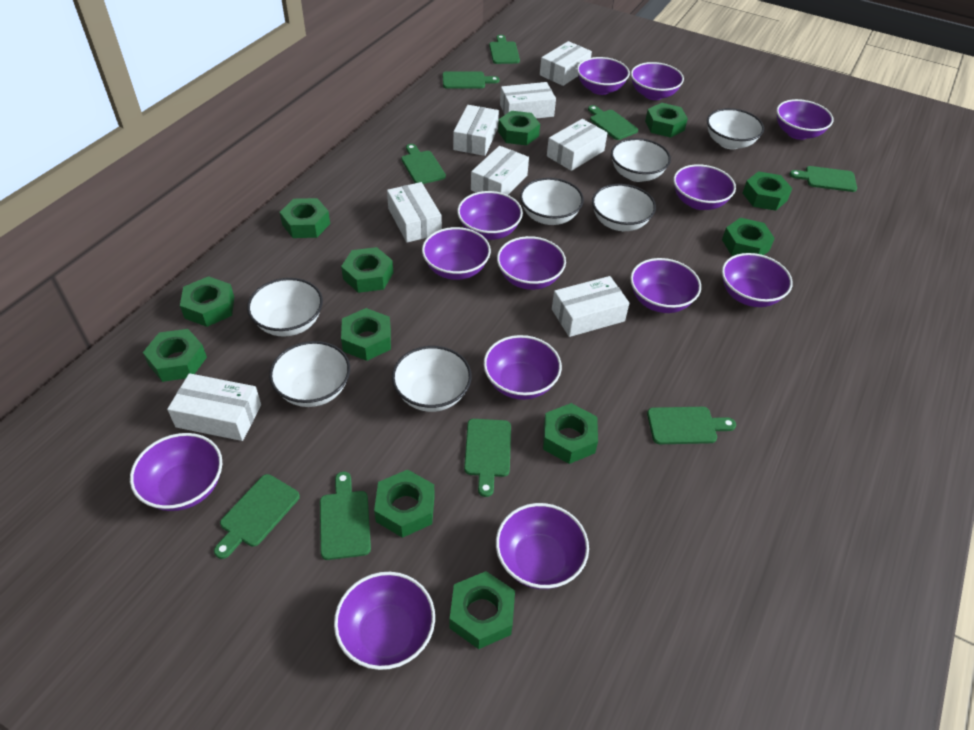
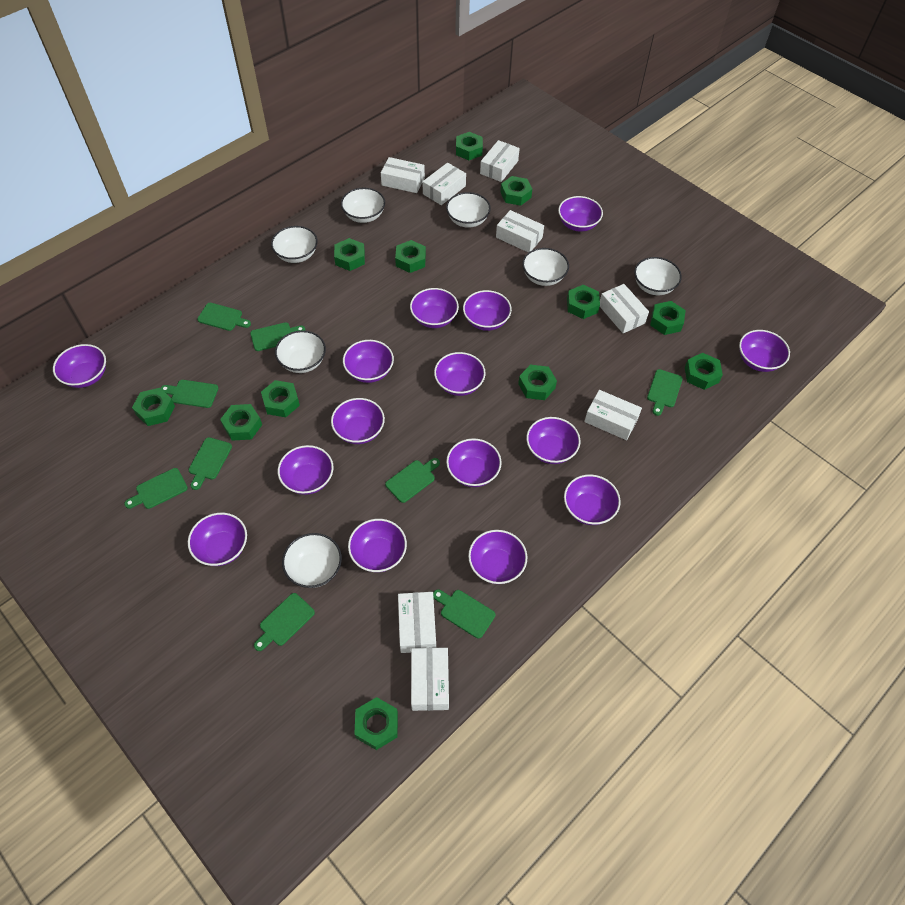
purple bowl: [130,433,222,511] [334,572,435,670] [422,227,491,280] [457,191,523,240] [483,335,562,400] [496,503,589,589] [497,236,566,290] [577,57,630,95] [630,258,701,313] [631,62,684,100] [673,164,736,210] [722,253,793,307] [776,99,833,140] = 13 -> [53,344,106,388] [188,513,247,566] [278,445,334,495] [331,398,385,444] [343,340,394,383] [348,519,407,572] [410,288,459,328] [434,352,486,396] [446,438,502,487] [463,290,512,331] [468,530,527,584] [526,417,580,464] [558,196,603,232] [564,474,621,525] [739,330,790,372] = 15

